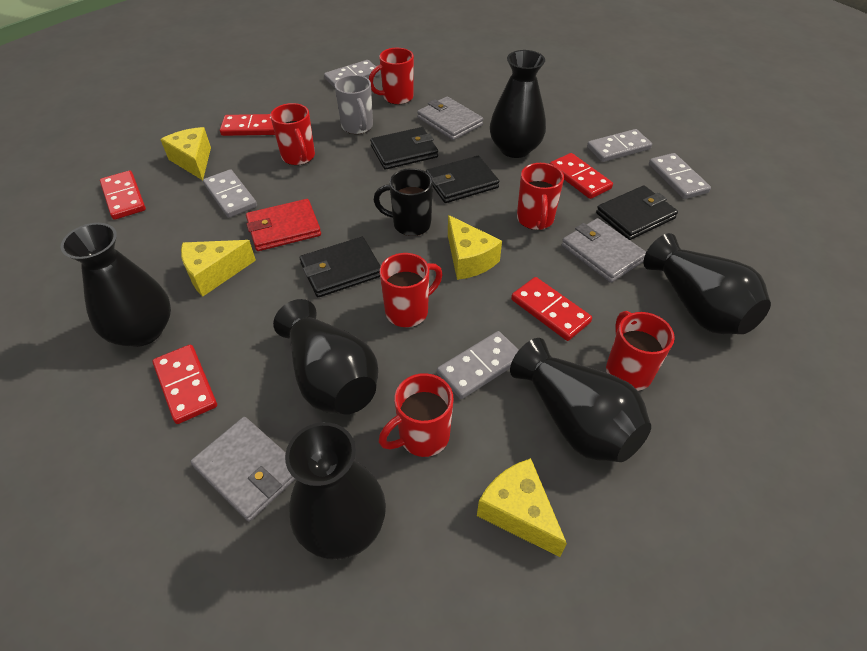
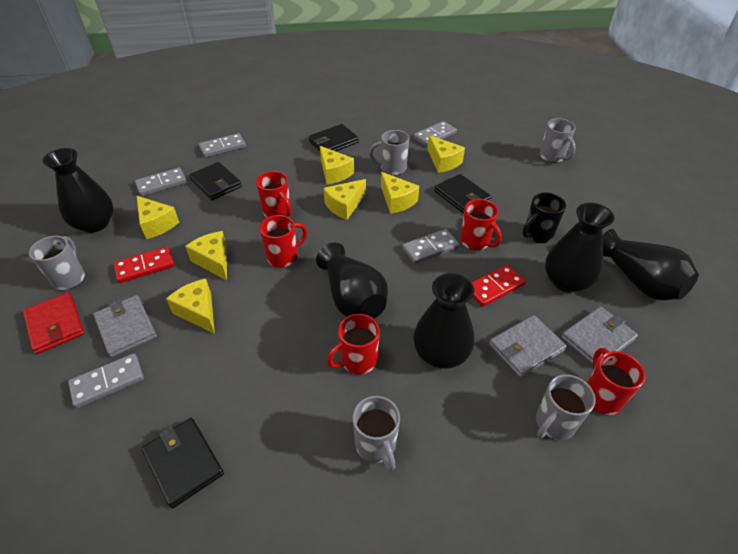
black vase: [61,223,171,347] [273,299,378,414] [285,422,386,560] [490,50,546,158] [510,338,651,462] [644,233,771,334] = 6 -> [42,148,113,233] [316,243,388,318] [413,273,474,369] [545,203,614,292] [603,229,699,300] = 5
grey mug: [335,75,373,134] = 1 -> [29,236,85,290] [352,396,400,472] [369,130,409,175] [536,374,596,440] [540,118,576,163] = 5
red domino: [100,171,146,220] [153,345,217,424] [220,114,275,136] [511,277,592,341] [550,153,613,199] = 5 -> [114,246,174,283] [471,265,525,307] = 2
red mug: [270,103,315,165] [369,48,414,104] [379,373,453,457] [380,253,442,327] [517,163,564,230] [606,311,675,391] = 6 -> [256,171,291,218] [259,215,307,268] [327,314,380,374] [460,199,502,250] [587,348,646,415] = 5
yellow cheese: [160,127,211,180] [181,240,256,296] [448,215,502,280] [477,458,567,557] = 4 -> [137,196,179,239] [166,279,215,334] [185,231,227,280] [320,146,354,184] [324,179,366,220] [381,172,419,214] [428,135,465,173] = 7

